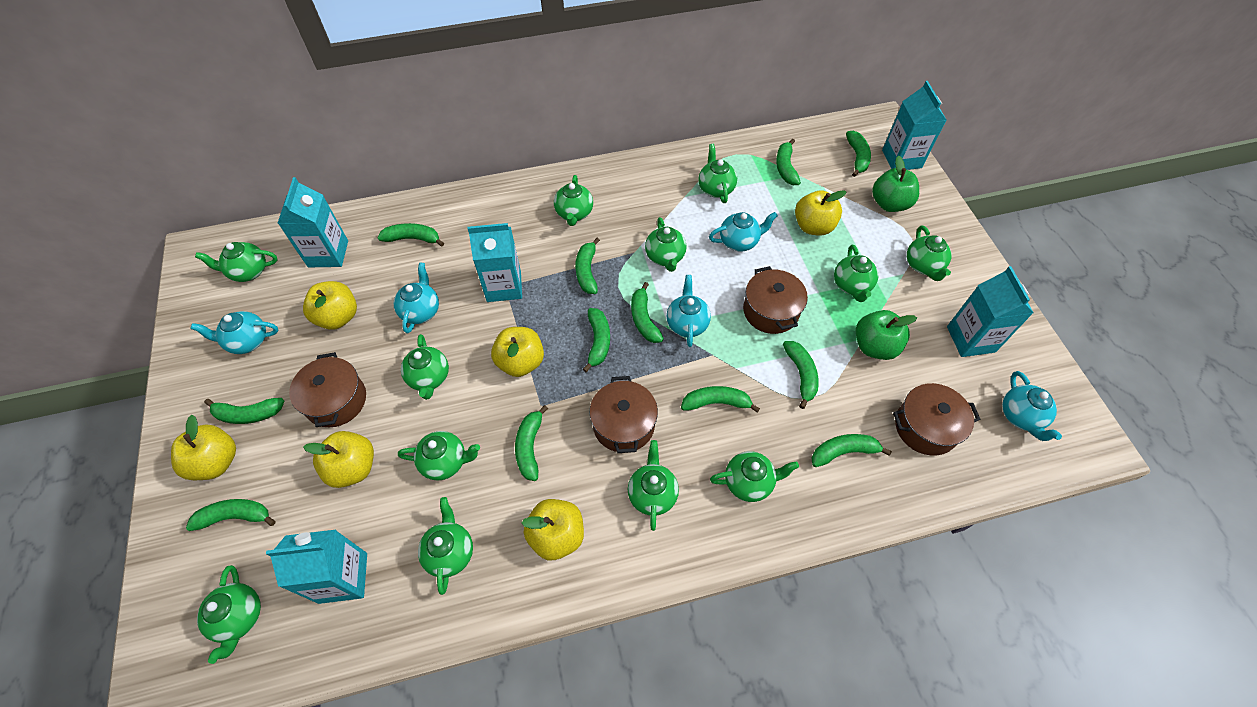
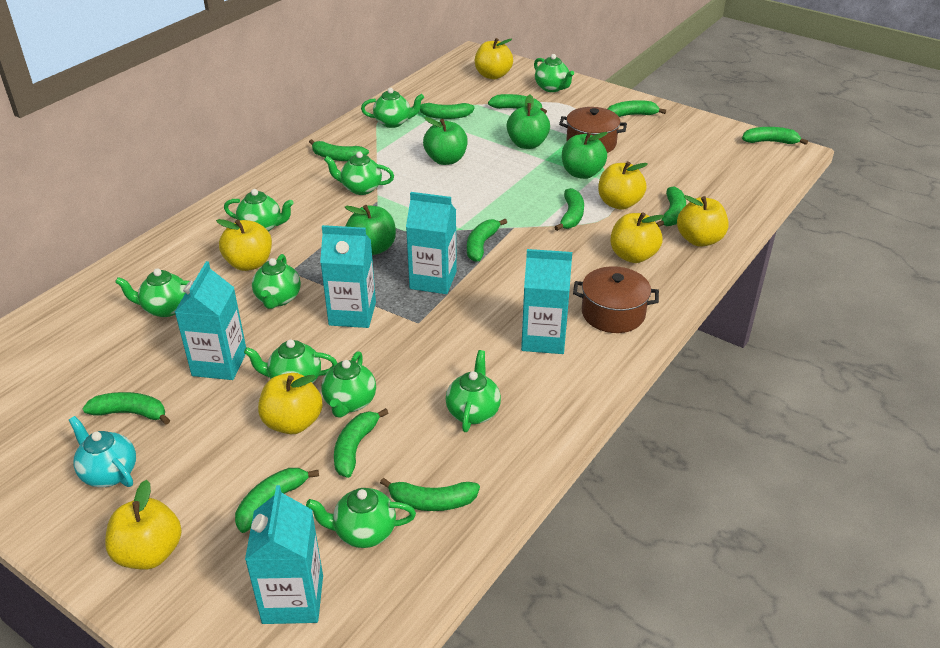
brown pot: [289,352,366,427] [590,376,658,453] [743,266,808,334] [893,383,980,455] = 4 -> [559,107,627,153] [573,266,659,333] = 2
green apple: [856,310,917,360] [872,156,919,212] = 2 -> [345,205,396,255] [423,117,468,165] [507,95,550,149] [562,132,608,179] = 4
green teapot: [195,242,278,282] [197,565,261,664] [398,431,480,480] [401,334,449,400] [418,497,473,595] [554,175,593,226] [628,440,679,531] [645,217,687,272] [698,144,737,203] [710,451,799,502] [834,245,878,302] [907,226,952,281] = 12 -> [115,268,190,317] [224,189,294,232] [244,339,338,383] [252,254,301,309] [306,488,416,548] [321,351,376,418] [324,152,394,195] [361,88,424,128] [445,350,501,432] [534,54,574,92] = 10
turquoise teapot: [190,311,278,354] [394,262,439,333] [667,275,711,347] [709,212,778,252] [1002,371,1062,441] = 5 -> [69,416,136,487] = 1
yellow apple: [171,415,236,480] [303,281,357,330] [303,431,374,488] [491,327,544,377] [522,499,584,560] [795,190,846,235] = 6 -> [105,480,182,569] [216,219,272,271] [258,373,323,434] [475,38,513,79] [598,161,647,210] [611,212,664,263] [677,195,728,247] = 7

